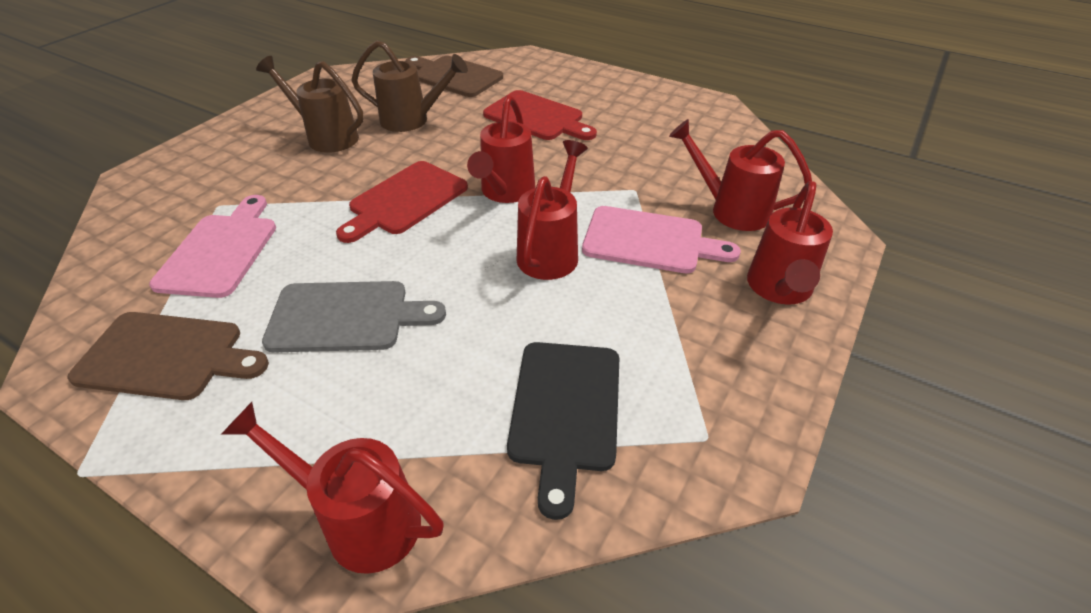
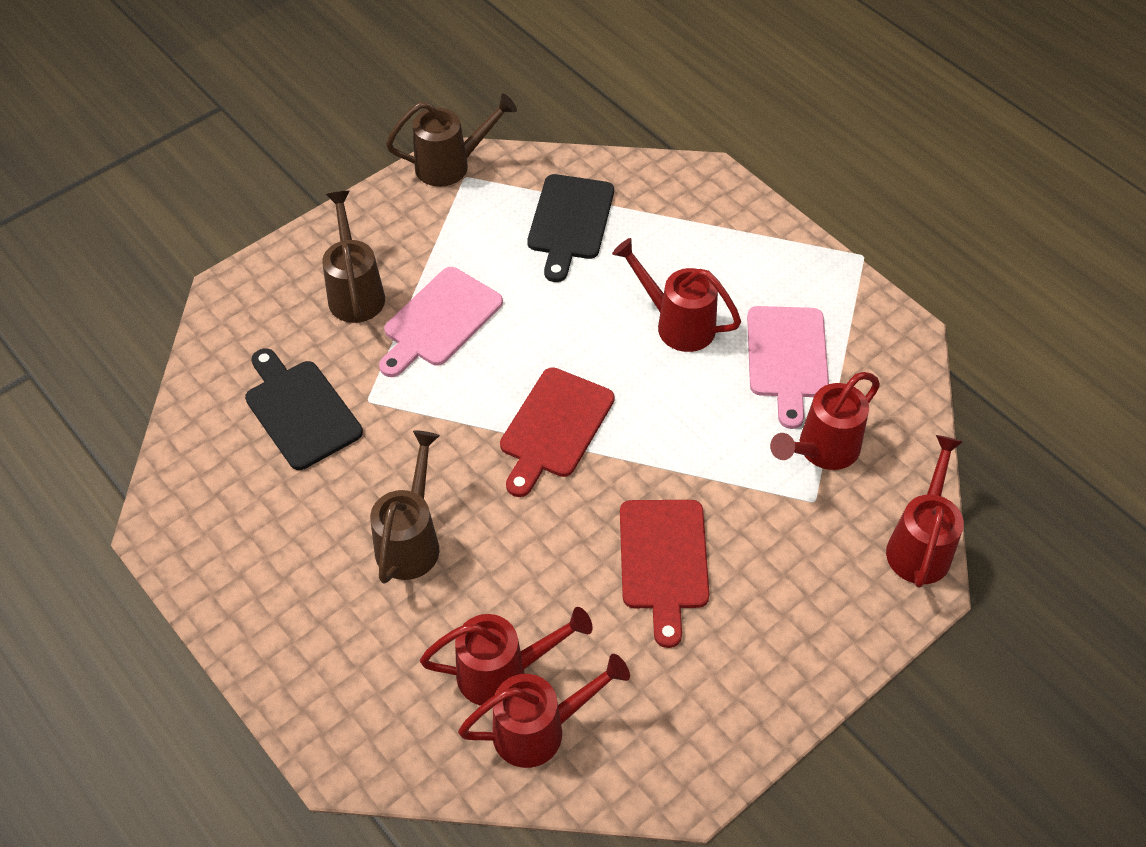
black cutting board: [507,342,619,520] = 1 -> [245,348,363,470] [527,174,614,282] = 2
brown cutting board: [67,312,269,400] [405,56,503,97] = 2 -> none = 0
brown watering can: [256,56,364,153] [351,40,468,132] = 2 -> [322,191,385,323] [370,430,440,584] [386,93,517,187] = 3
grey cutting board: [262,281,446,353] = 1 -> none = 0

